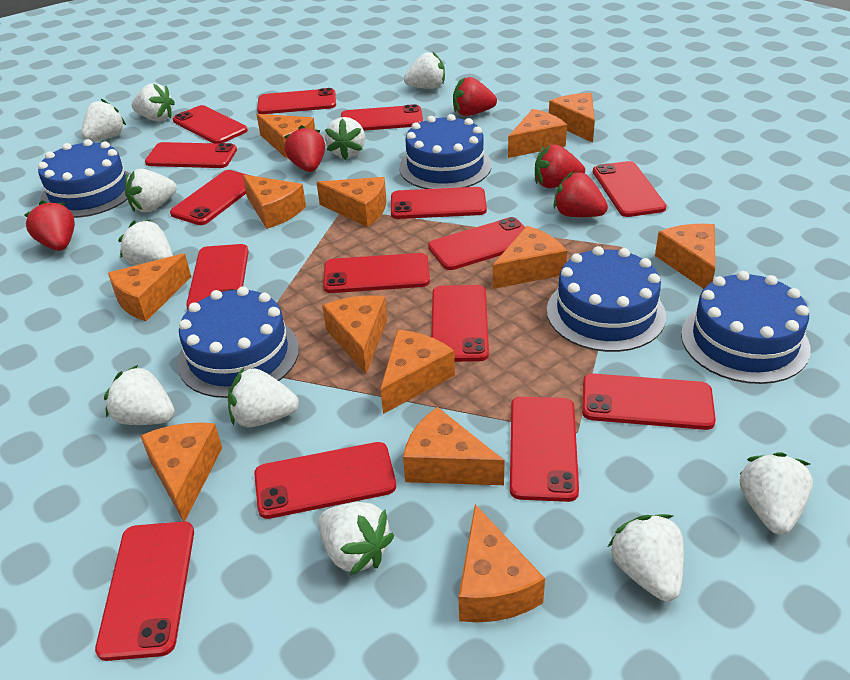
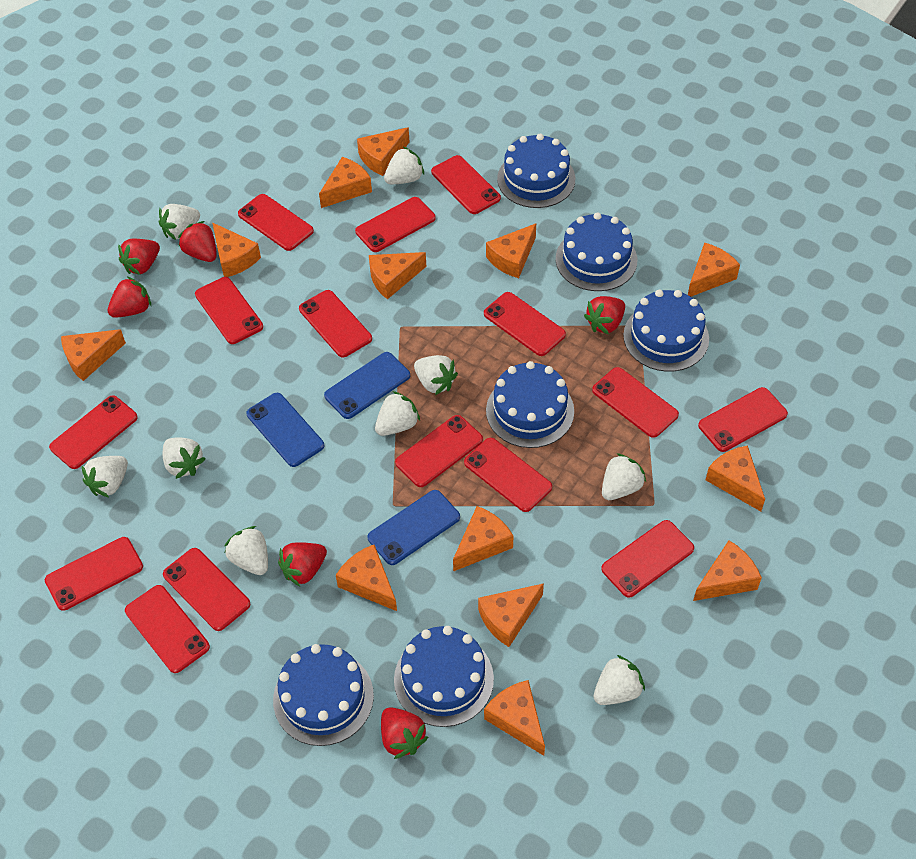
blue cake: [38,139,130,218] [177,286,299,398] [399,114,491,189] [547,246,666,352] [681,271,811,384] = 5 -> [273,644,374,746] [394,626,494,727] [486,361,574,448] [497,134,575,208] [556,212,637,291] [623,290,709,372] = 6
blue phone: none = 0 -> [246,393,324,467] [324,352,410,419] [368,490,460,565] = 3
red strawberry: [24,200,75,251] [284,125,325,172] [453,77,497,116] [535,144,585,188] [553,172,608,217] = 5 -> [107,277,151,318] [118,239,160,275] [178,221,217,262] [278,542,327,587] [381,707,428,759] [584,296,625,334] = 6
white strawberry: [81,99,126,141] [104,365,175,425] [118,220,173,265] [125,169,177,213] [132,83,175,121] [228,368,299,427] [318,502,395,576] [325,117,365,160] [404,51,445,89] [608,514,684,601] [740,452,813,535] = 11 -> [82,456,128,497] [159,204,200,240] [163,437,205,479] [225,526,268,575] [375,391,420,436] [384,147,424,184] [414,355,458,395] [594,655,645,705] [602,453,646,500] = 9

